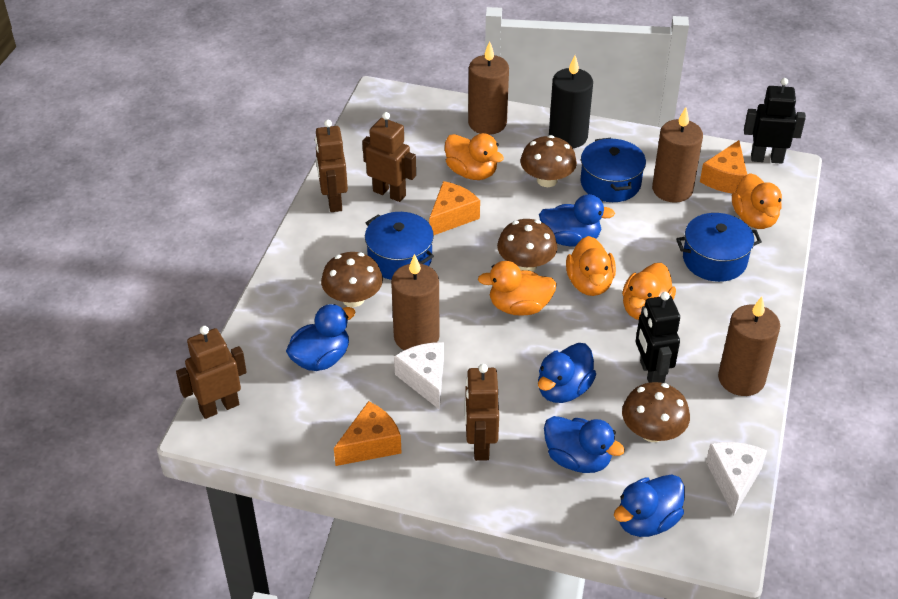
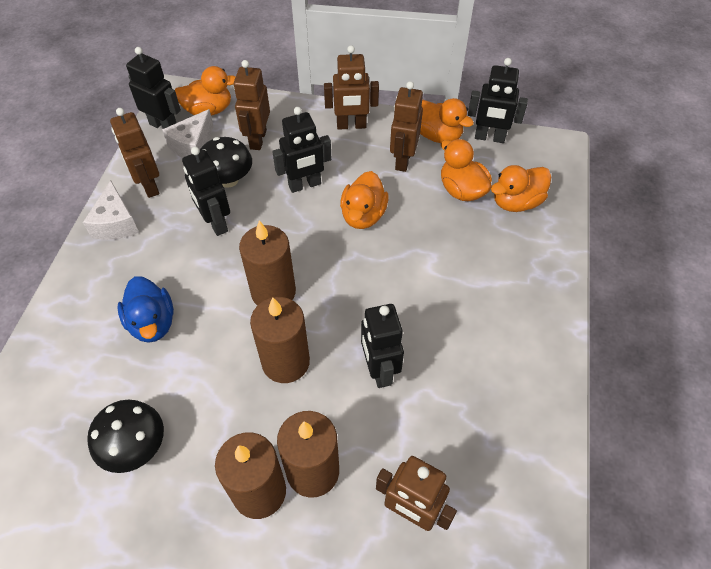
black candle: [549,56,593,148] = 1 -> none = 0
black mushroom: none = 0 -> [87,400,164,473] [200,137,252,188] = 2
black robot: [636,292,680,383] [744,78,806,164] = 2 -> [126,47,181,129] [182,147,230,236] [272,107,332,193] [361,304,404,388] [468,58,528,143] = 5
blue duck: [286,304,355,371] [538,343,596,403] [539,194,615,246] [544,416,625,473] [614,475,685,537] = 5 -> [117,276,174,343] = 1
blue pot: [365,212,434,280] [580,138,646,202] [676,213,762,282] = 3 -> none = 0
brown mushroom: [321,252,383,307] [497,219,557,272] [520,135,577,187] [622,382,690,442] = 4 -> none = 0
brown robot: [176,326,247,419] [315,120,348,212] [362,112,416,202] [465,364,499,461] = 4 -> [110,108,159,198] [234,60,270,150] [324,45,379,130] [376,456,457,531] [390,81,423,172] = 5
orange cheese: [334,401,402,466] [429,181,480,235] [700,140,747,194] = 3 -> none = 0

